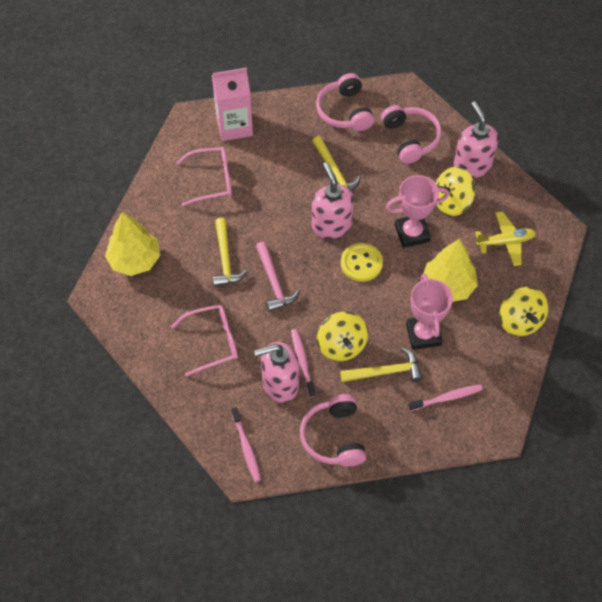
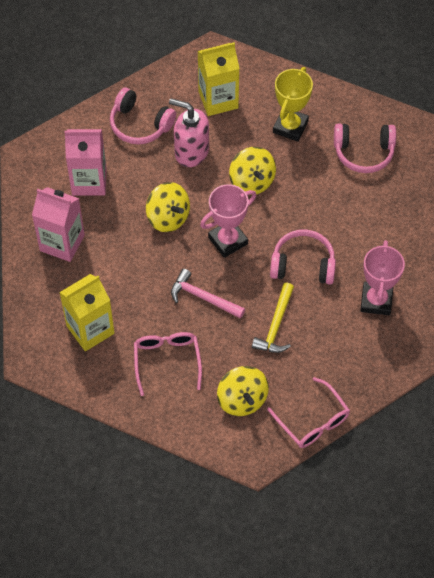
pink carton: [212,68,253,141] = 1 -> [32,187,85,262] [64,129,107,196] = 2
pink soap dispenser: [254,342,299,403] [312,162,354,239] [453,101,499,178] = 3 -> [169,98,209,167] = 1
pink toothbrush: [231,407,261,482] [291,329,316,397] [408,384,483,411] = 3 -> none = 0
yellow button: [341,243,383,282] = 1 -> none = 0
yellow carton: none = 0 -> [59,274,115,351] [198,42,240,116] = 2
yellow hammer: [212,218,248,287] [312,136,361,191] [340,347,423,382] = 3 -> [252,283,294,353] = 1
yellow plane: [475,211,536,266] = 1 -> none = 0
yellow tree: [105,211,160,276] [423,239,478,302] = 2 -> none = 0
yellow trophy: none = 0 -> [273,67,313,142] = 1

